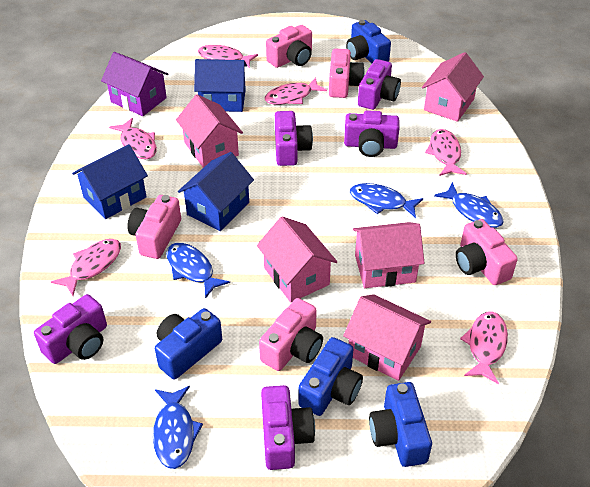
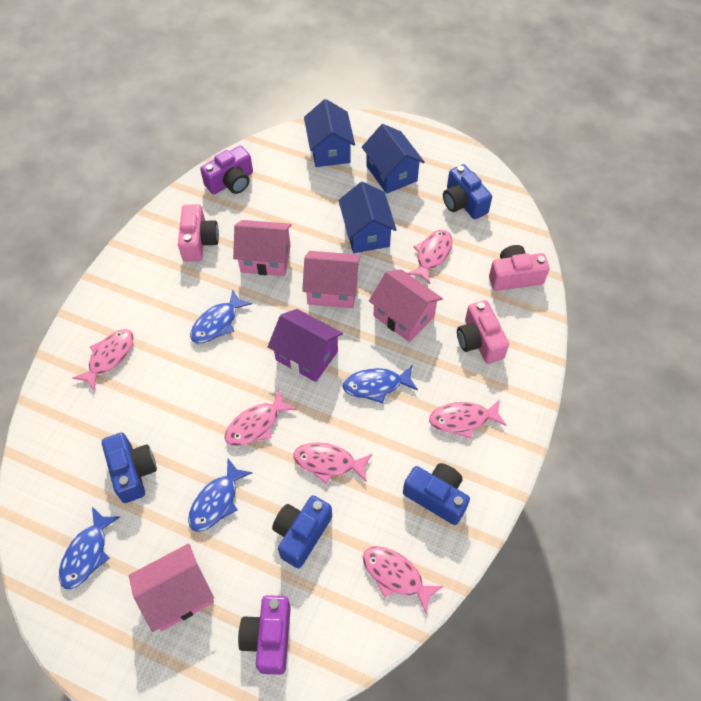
pink camera: [127,195,181,259] [259,298,323,371] [266,25,312,68] [329,49,365,98] [456,219,518,285] = 5 -> [178,204,219,262] [457,300,509,364] [489,245,550,291] = 3
pink house: [176,94,243,168] [257,217,337,302] [343,294,431,381] [353,222,425,288] [422,52,484,122] = 5 -> [129,543,214,632] [233,220,292,276] [302,251,361,308] [369,269,443,342] = 4
purple camera: [34,294,107,364] [261,385,315,470] [275,111,313,166] [344,110,400,157] [358,59,401,110] = 5 -> [200,146,253,194] [238,595,291,675] = 2

